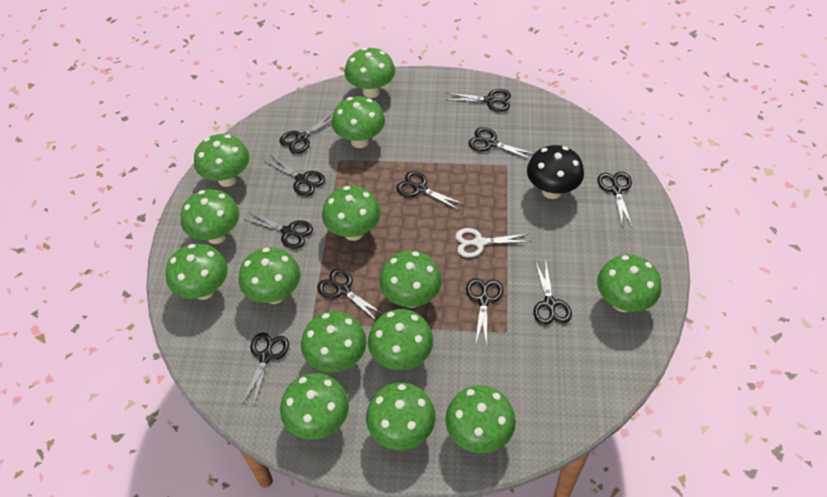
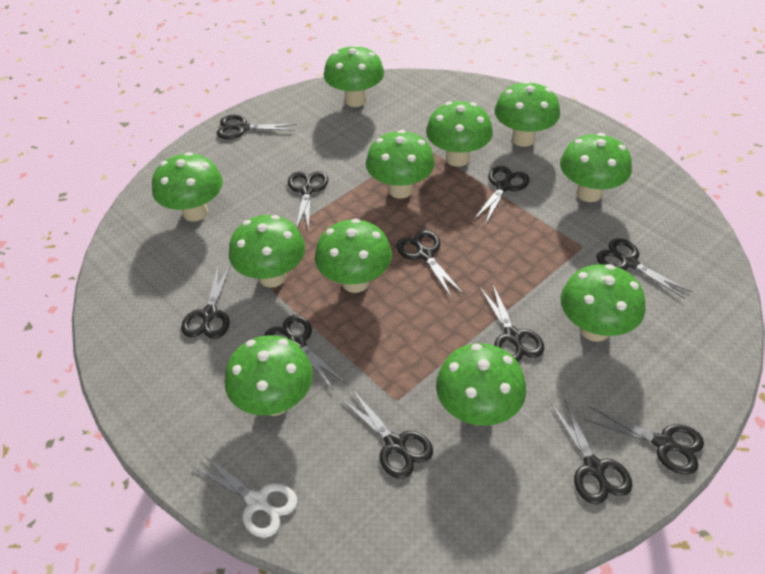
black mushroom: [527,145,584,199] = 1 -> none = 0
green mushroom: [166,244,228,300] [181,189,240,244] [194,134,249,187] [239,247,301,304] [280,373,349,440] [301,311,367,373] [322,186,380,241] [332,96,385,148] [345,47,395,98] [366,383,436,450] [368,309,433,370] [379,251,442,308] [445,385,516,453] [597,255,661,312] = 14 -> [152,152,223,222] [224,335,313,416] [229,215,305,287] [315,219,392,293] [324,44,384,107] [366,130,435,198] [426,101,493,167] [436,343,527,426] [495,81,560,147] [560,133,632,202] [560,264,646,342] = 11

